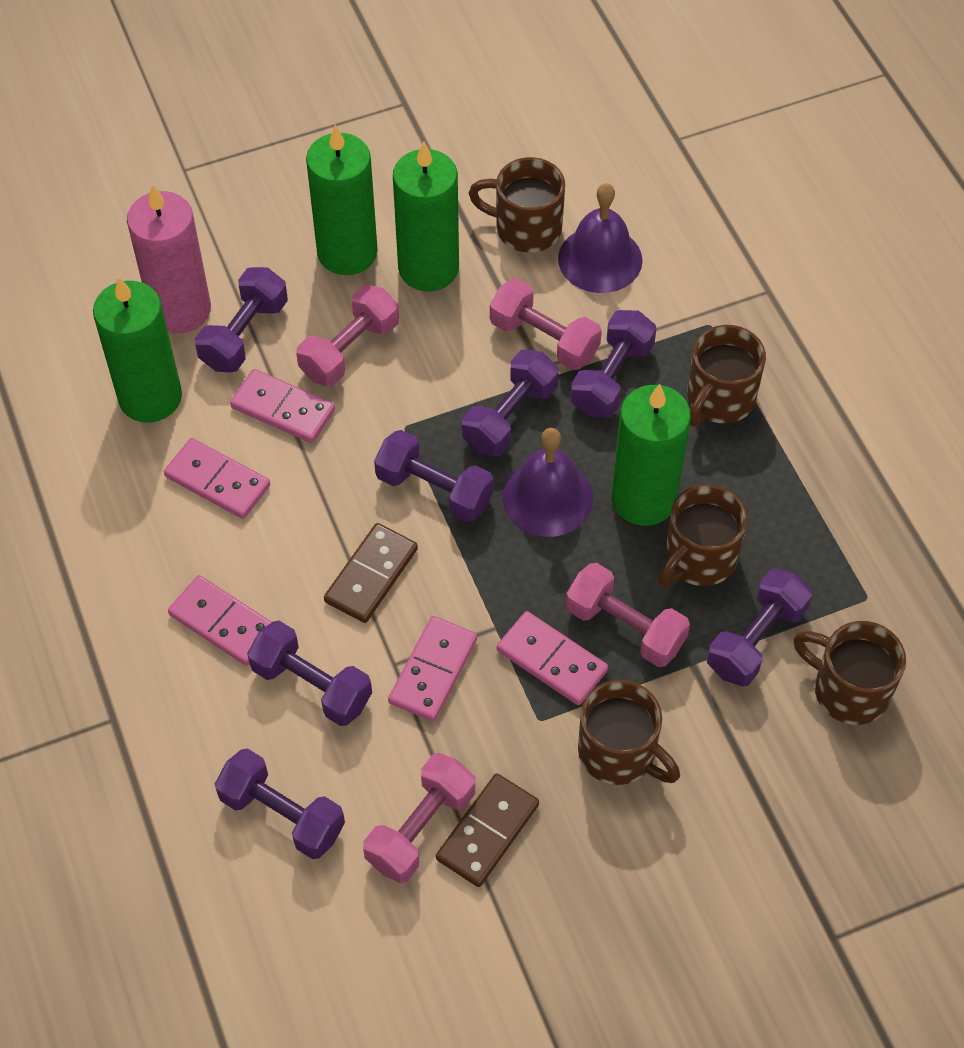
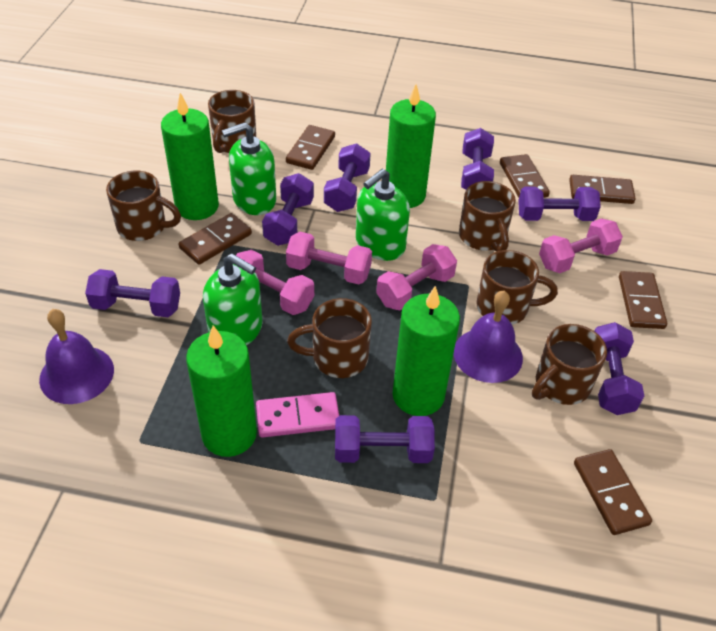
brown domino: [324,523,418,623] [436,773,539,887] = 2 -> [179,213,252,265] [286,125,335,170] [500,154,550,198] [569,175,636,204] [574,449,652,535] [619,271,667,329] = 6
brown mug: [469,157,565,252] [578,680,680,785] [658,484,748,587] [687,325,766,427] [793,621,906,725] = 5 -> [106,171,181,241] [208,90,256,153] [287,298,372,378] [459,181,516,252] [476,250,558,324] [532,324,607,405] = 6
green soap dispenser: none = 0 -> [203,254,263,346] [222,122,276,215] [356,169,410,261] = 3
pink candle: [127,184,211,333] = 1 -> none = 0
pink domino: [164,438,270,519] [168,575,272,666] [230,369,335,443] [388,616,477,722] [497,611,608,705] = 5 -> [256,392,339,438] = 1

